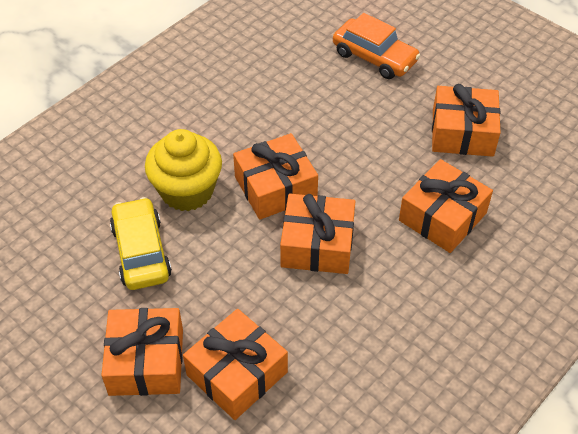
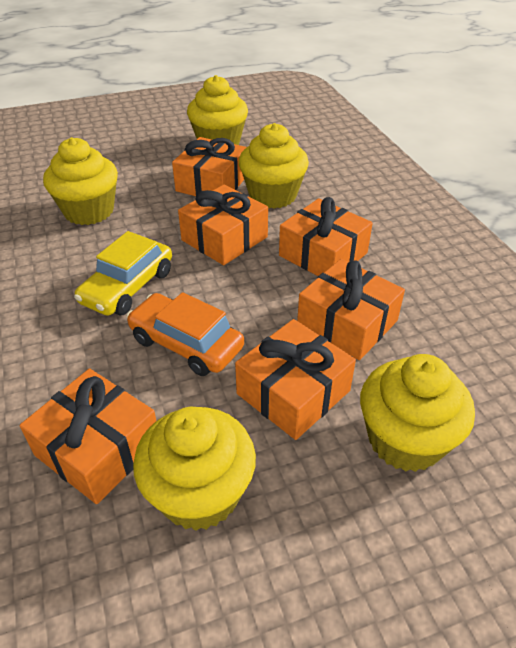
yellow cupcake: [145,129,222,211] = 1 -> [43,137,118,225] [133,407,256,531] [187,75,248,145] [239,123,309,209] [360,354,475,472] = 5

